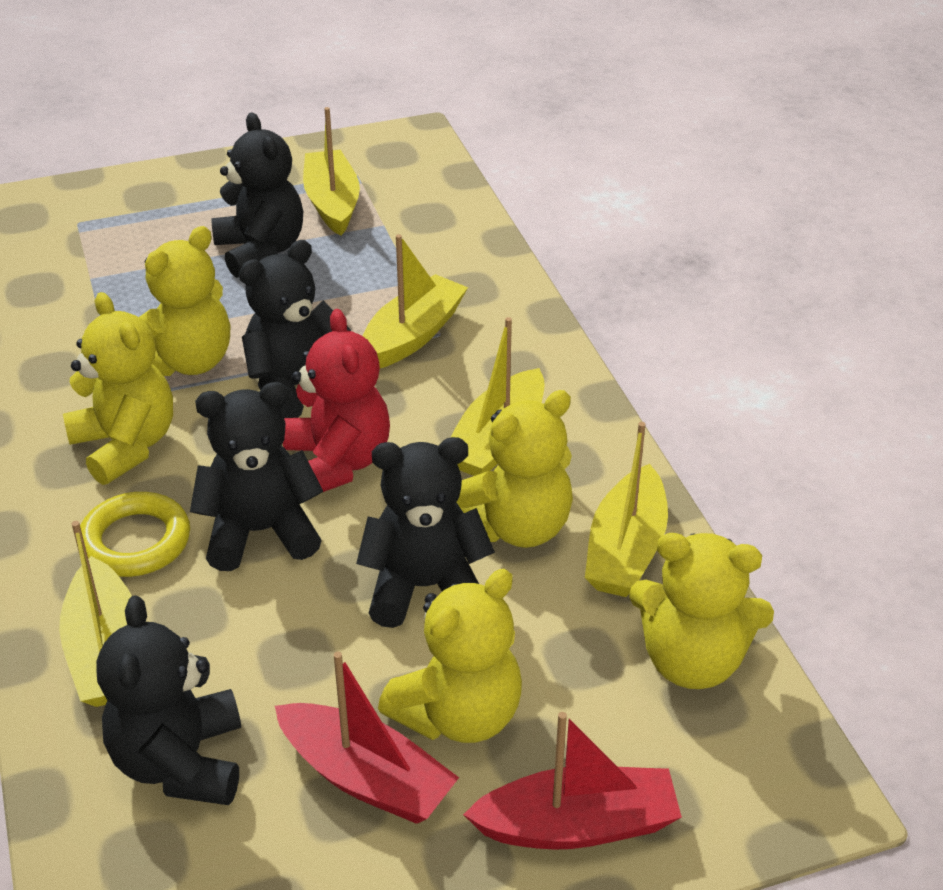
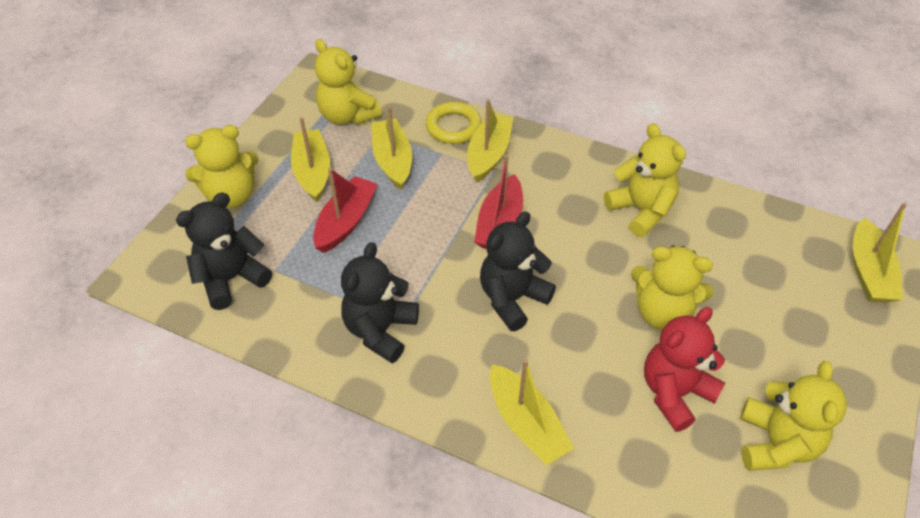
black teddy bear: [96,595,241,805] [190,382,323,571] [211,113,303,278] [239,240,351,418] [356,437,495,628] = 5 -> [176,193,272,310] [341,242,419,363] [480,211,556,331] = 3

